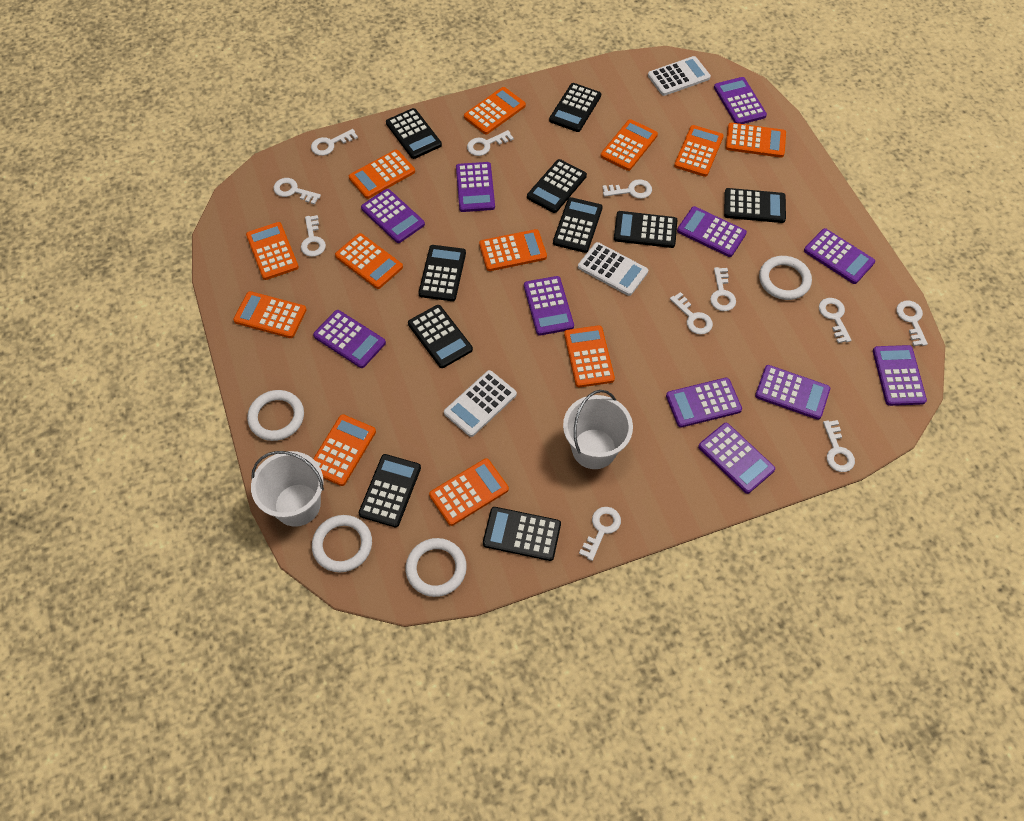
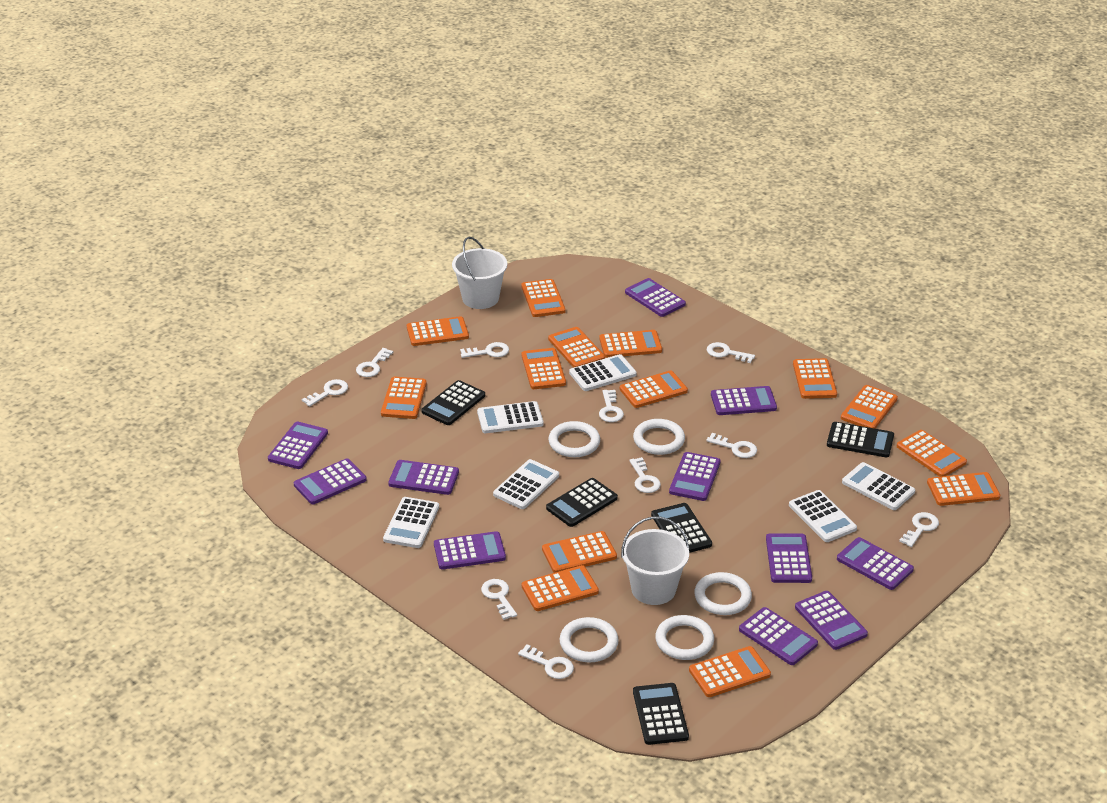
black calculator: [359,454,421,527] [386,108,442,159] [408,305,473,368] [418,245,466,301] [483,507,561,561] [527,159,587,213] [549,83,601,132] [553,197,603,253] [614,211,677,248] [724,188,786,223] = 10 -> [421,380,485,425] [546,478,618,527] [633,683,689,745] [651,503,712,553] [827,422,894,457] = 5
orange calculator: [233,291,307,338] [246,222,299,280] [313,414,376,486] [335,233,403,289] [349,150,415,199] [429,458,509,526] [464,87,526,134] [479,229,547,271] [564,325,615,387] [601,119,658,171] [674,125,724,177] [725,123,786,158] = 12 -> [381,376,427,419] [407,316,469,346] [521,279,566,317] [521,348,566,389] [522,565,599,611] [542,531,617,573] [548,327,605,368] [599,330,662,358] [620,370,688,408] [689,646,771,697] [793,358,837,399] [841,385,898,429] [896,430,967,477] [927,472,1000,506] = 14
white calculator: [444,370,517,437] [578,242,648,296] [648,56,711,96] = 3 -> [383,497,439,548] [477,401,543,433] [493,459,559,509] [569,354,637,391] [789,490,857,542] [842,462,915,510] = 6
white key: [273,178,321,205] [301,215,326,257] [311,129,358,156] [467,130,514,156] [579,507,621,561] [603,179,652,199] [670,292,713,335] [710,267,736,311] [819,298,852,343] [823,420,855,472] [896,301,928,346] = 11 -> [302,379,348,407] [356,348,393,377] [460,342,509,358] [481,579,517,620] [518,644,574,679] [599,390,624,422] [629,457,661,493] [706,433,757,458] [707,342,755,363] [899,512,939,547] = 10
white ring: [247,390,304,441] [312,515,372,572] [406,538,467,597] [759,256,812,300] = 4 -> [548,421,600,457] [560,617,619,662] [633,419,685,455] [655,615,714,660] [694,572,752,615] = 5

